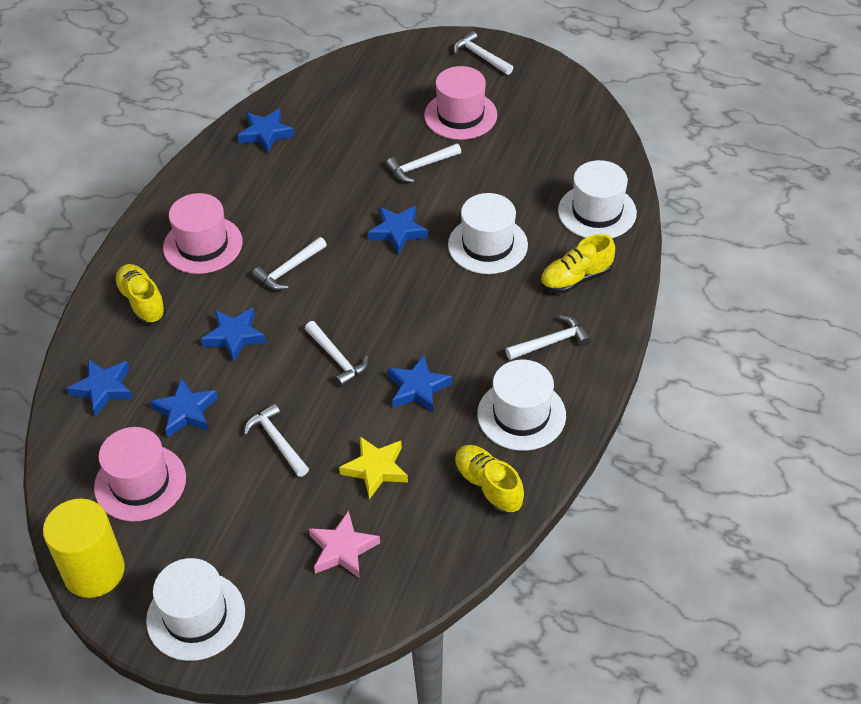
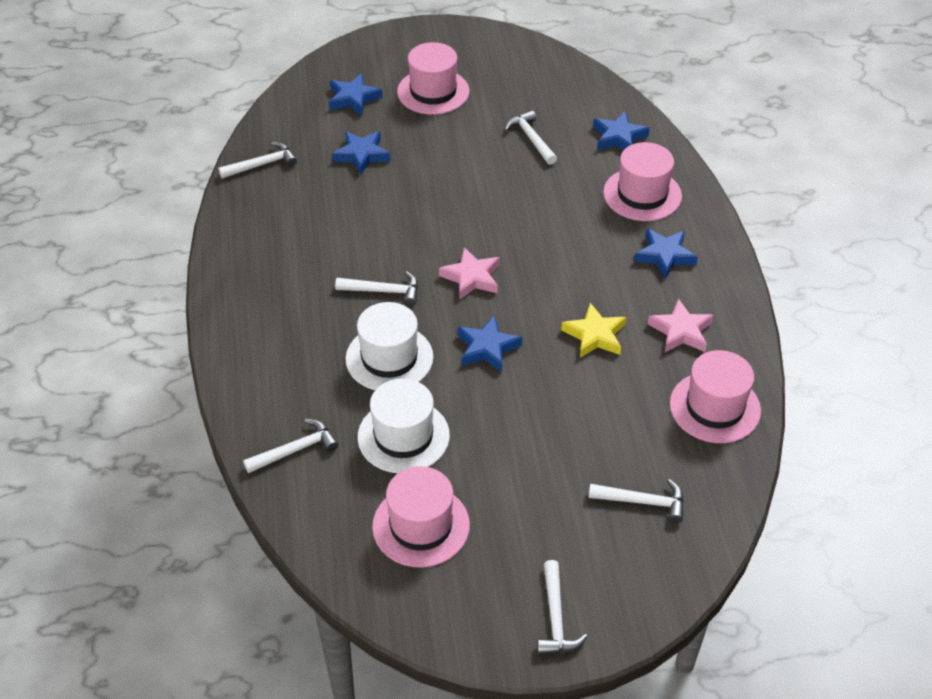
blue star: [66,359,133,416] [150,378,218,438] [201,308,266,362] [238,109,295,153] [368,206,428,255] [388,355,452,412] = 6 -> [329,73,383,115] [332,131,391,175] [458,315,522,372] [593,112,650,150] [634,229,698,279] = 5
pink hat: [94,427,186,522] [163,193,243,274] [424,66,497,140] = 3 -> [372,466,470,568] [397,42,470,115] [603,142,682,221] [670,350,761,443] = 4
pink star: [309,510,380,578] = 1 -> [439,247,500,300] [648,299,714,352] = 2
white hat: [146,558,245,661] [448,193,528,274] [477,360,566,451] [558,160,637,238] = 4 -> [346,302,433,390] [357,378,450,473] = 2
yellow cylinder: [43,499,125,598] = 1 -> none = 0
yellow shoe: [114,264,167,324] [454,445,524,515] [540,234,615,293] = 3 -> none = 0

